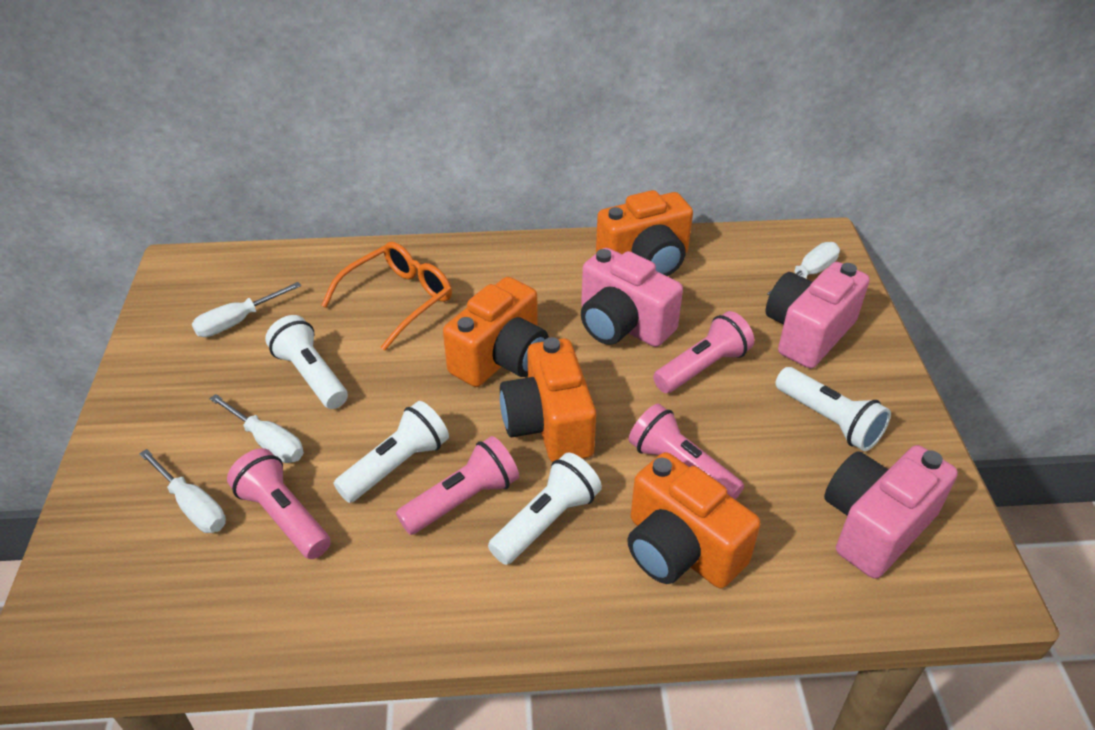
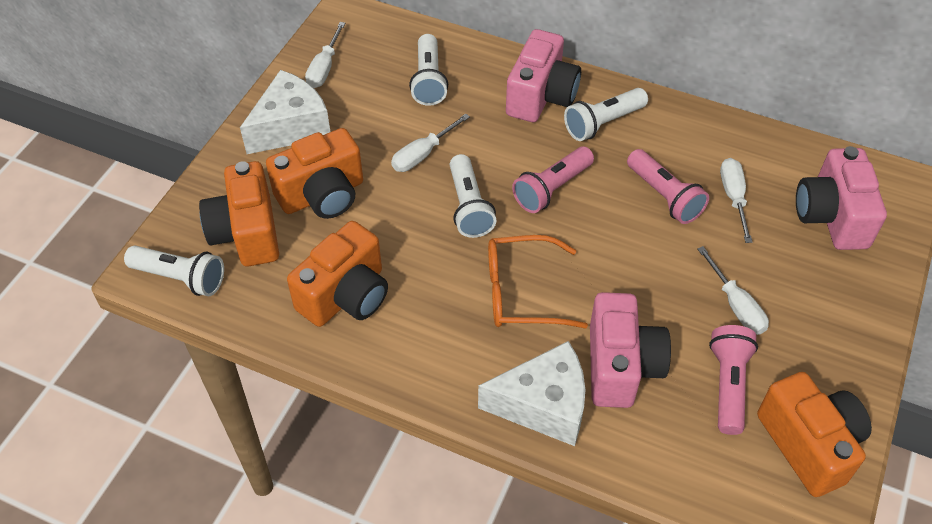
pink flashlight: [227,448,331,559] [396,436,519,535] [629,404,744,500] [653,311,754,393] = 4 -> [512,146,594,213] [627,149,709,224] [709,325,758,435] = 3
white cheese: none = 0 -> [240,70,330,154] [478,341,585,446] = 2

